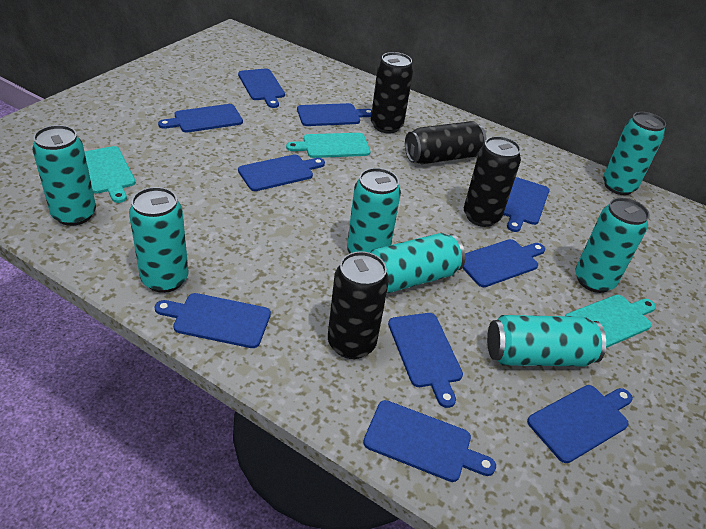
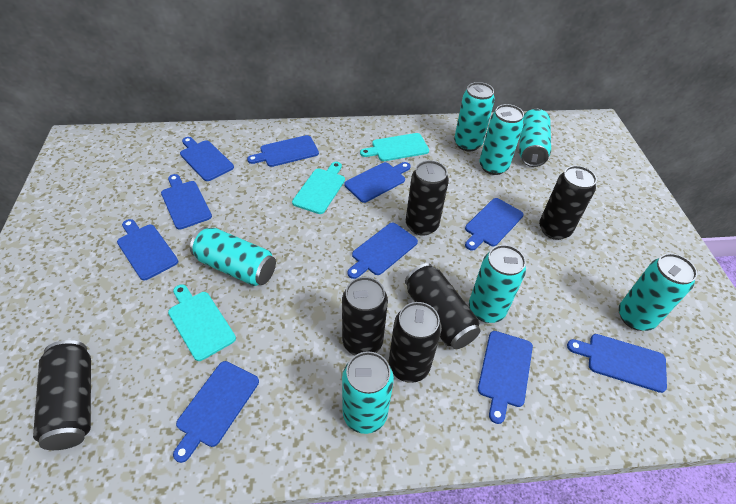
black can: [328,251,389,359] [371,52,413,134] [405,121,487,164] [464,136,521,227] = 4 -> [33,340,91,450] [342,277,388,355] [389,302,442,383] [405,263,480,349] [406,161,449,236] [539,166,597,240] = 6

